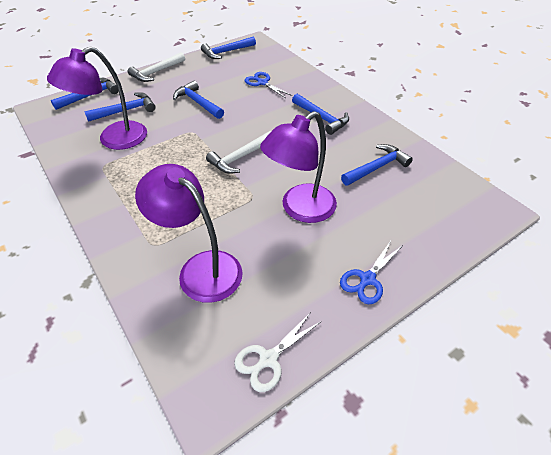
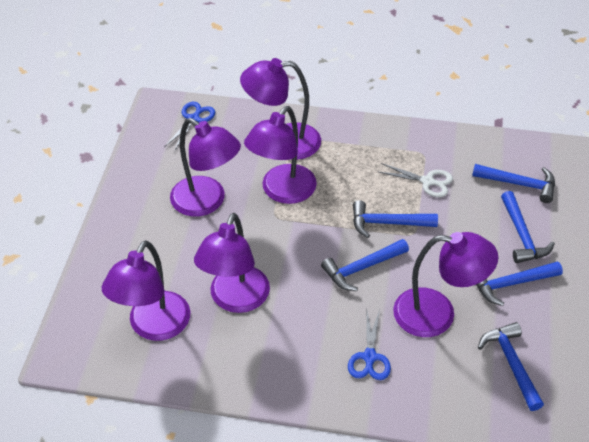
purple lamp: [47,46,147,150] [135,164,243,303] [260,111,337,223] = 3 -> [102,240,190,341] [170,118,241,217] [194,213,270,313] [240,58,321,160] [244,106,317,204] [393,232,498,337] = 6
white hammer: [128,52,185,82] [206,131,271,174] = 2 -> none = 0

